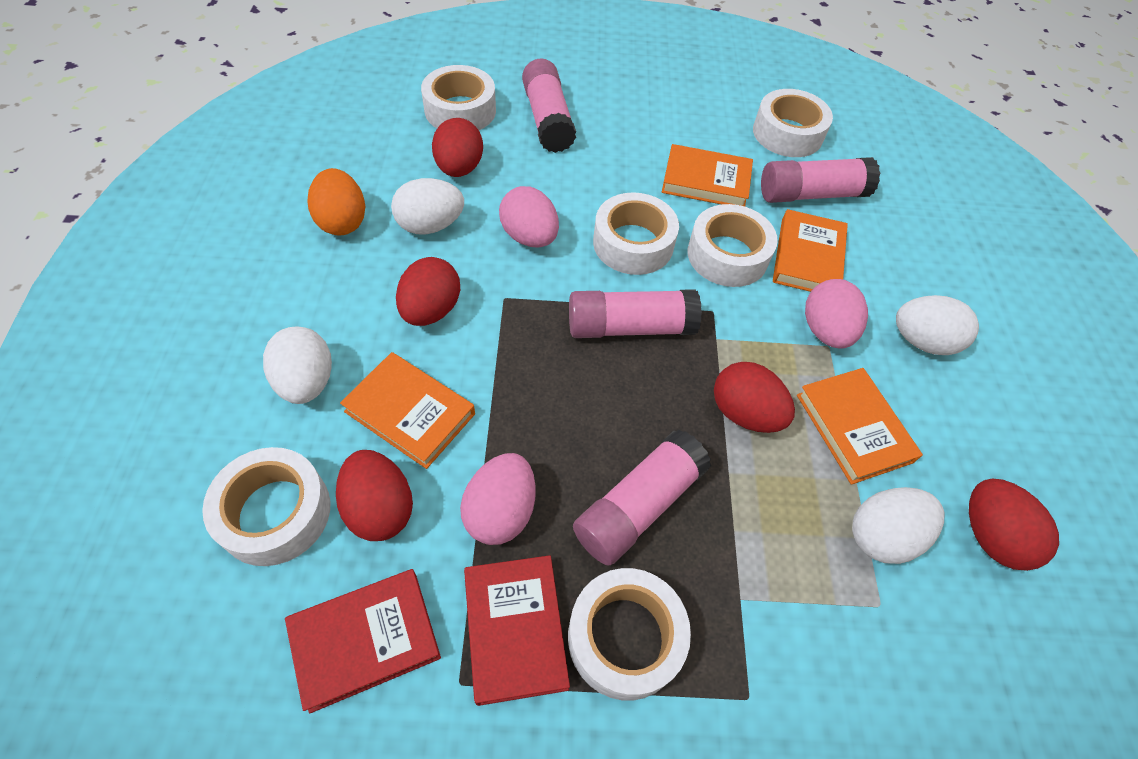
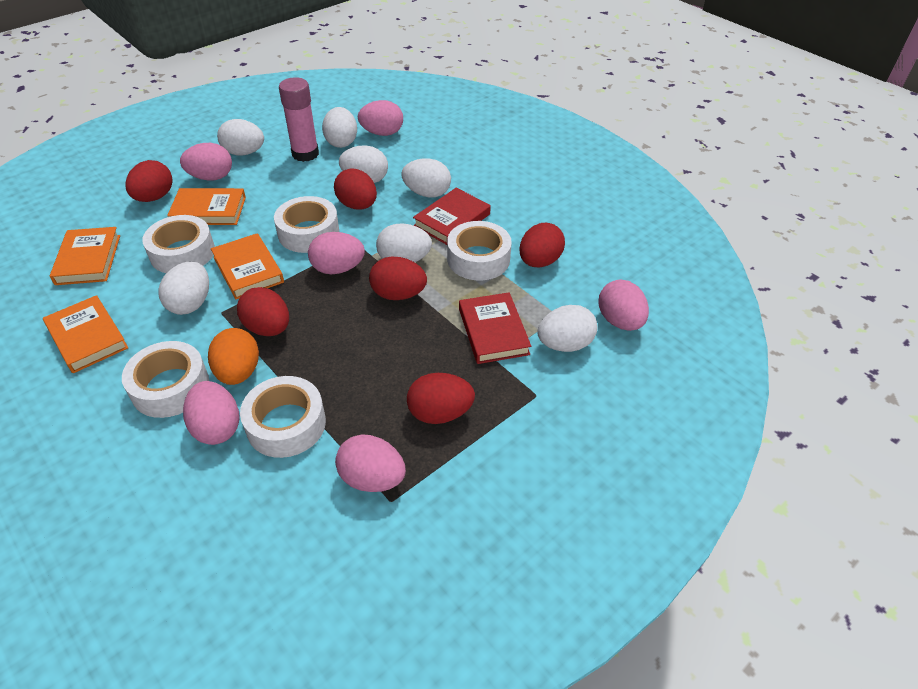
pink egg: [460,453,536,545] [499,186,559,247] [805,279,868,349] = 3 -> [180,143,232,181] [183,381,240,445] [308,232,365,274] [335,434,406,492] [358,100,403,136] [599,279,649,331] = 6
pink glue stick: [522,58,576,153] [569,289,702,338] [573,429,711,566] [761,157,880,203] = 4 -> [279,77,319,162] = 1
red egg: [336,450,413,541] [396,257,460,326] [432,118,483,177] [714,362,795,433] [969,478,1059,571] = 5 -> [125,160,173,202] [237,287,289,336] [334,168,377,209] [369,257,427,300] [407,373,475,424] [520,223,565,267] = 6
white egg: [263,326,332,404] [391,178,464,235] [852,487,944,564] [896,295,979,355] = 4 -> [158,261,209,315] [217,119,264,156] [322,107,357,148] [339,145,388,183] [376,223,432,262] [401,158,451,198] [537,305,597,352] = 7
white tape: [202,447,330,566] [421,65,496,130] [568,568,691,700] [593,192,679,275] [687,204,778,287] [753,89,833,157] = 6 -> [122,341,209,418] [142,215,215,273] [240,376,326,458] [274,196,339,253] [447,221,512,280] = 5

